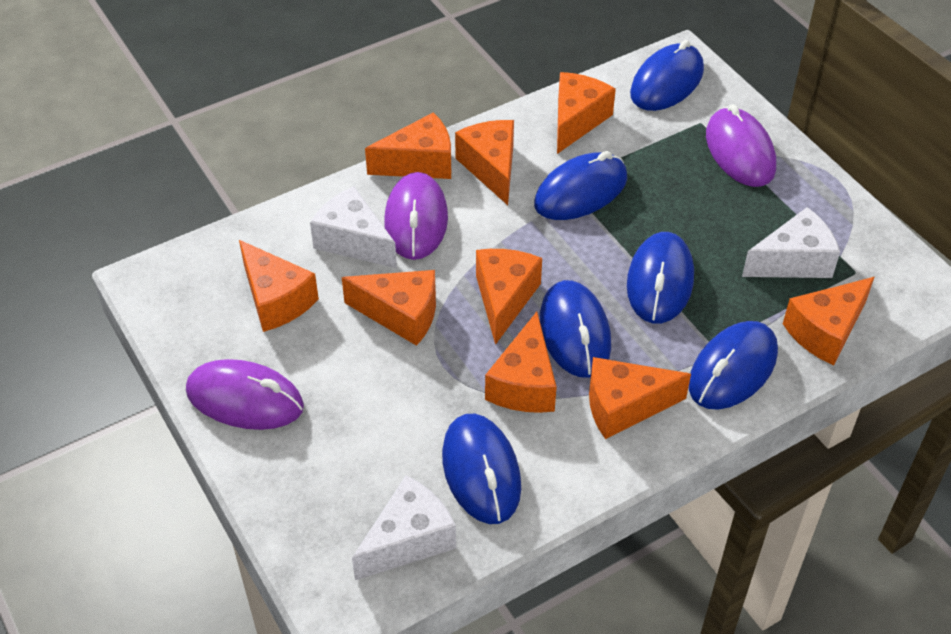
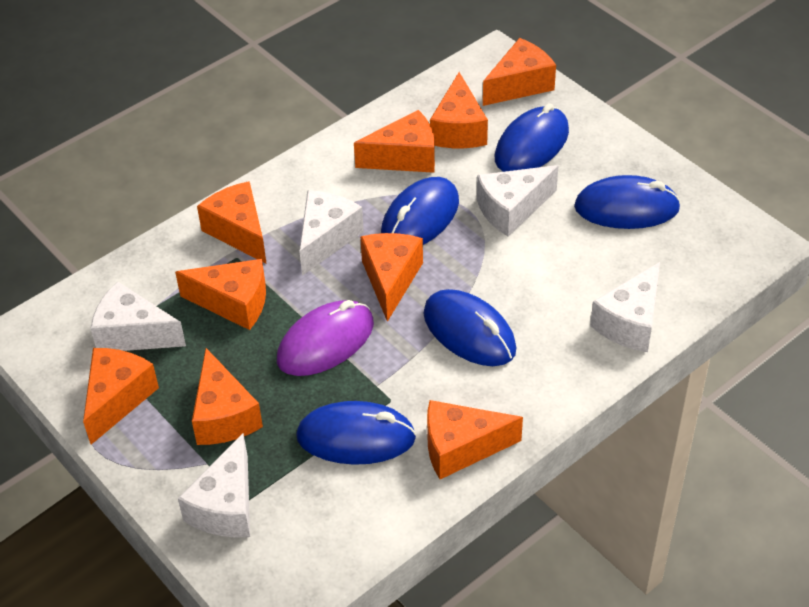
blue mouse: [442,414,521,524] [534,151,627,220] [540,280,611,378] [627,232,694,324] [630,40,704,111] [689,321,778,410] = 6 -> [296,401,416,465] [381,177,459,245] [423,289,516,366] [495,103,569,172] [574,175,681,229] = 5
purple mouse: [186,359,304,430] [384,172,448,260] [706,104,776,187] = 3 -> [277,300,374,376] = 1
white cheese: [310,186,397,268] [352,475,456,580] [742,207,840,278] = 3 -> [90,282,186,351] [178,434,250,538] [299,190,364,276] [477,165,558,237] [590,262,660,352] = 5

